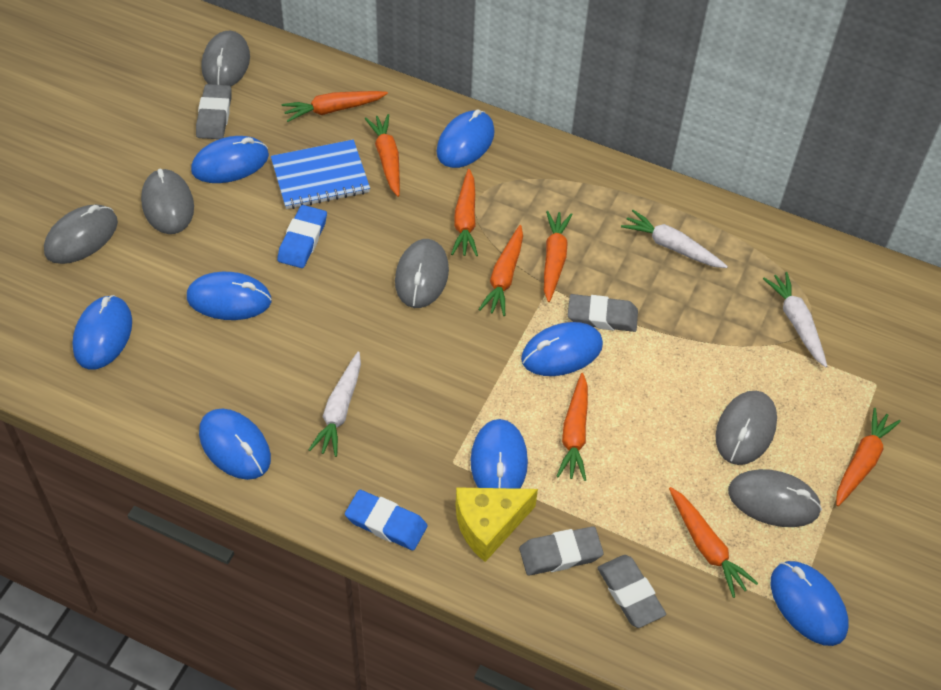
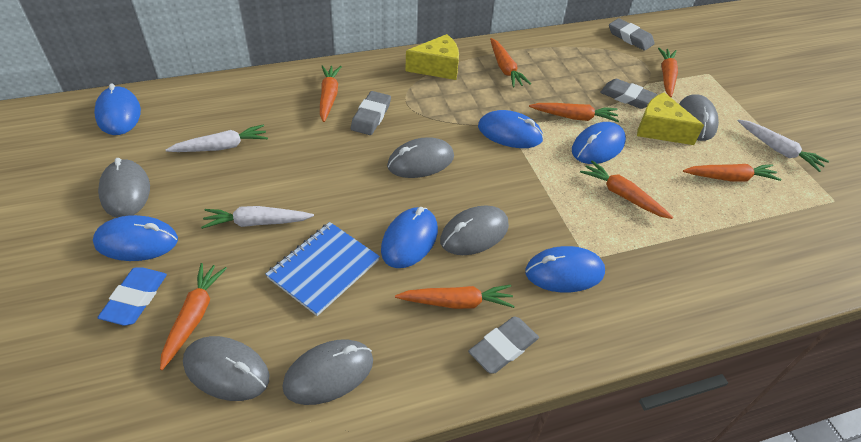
blue eraser: [277,205,327,268] [345,490,427,550] = 2 -> [97,267,167,326] = 1
blue mouse: [72,295,132,370] [187,272,272,320] [191,136,269,183] [199,409,271,480] [436,109,495,168] [471,419,528,489] [521,322,603,376] [771,561,849,646] = 8 -> [93,215,178,261] [94,83,141,135] [381,207,438,268] [478,110,544,148] [525,246,605,293] [572,122,626,164] = 6
yellow cheese: [456,487,538,562] = 1 -> [405,34,459,80] [637,92,704,145] = 2

